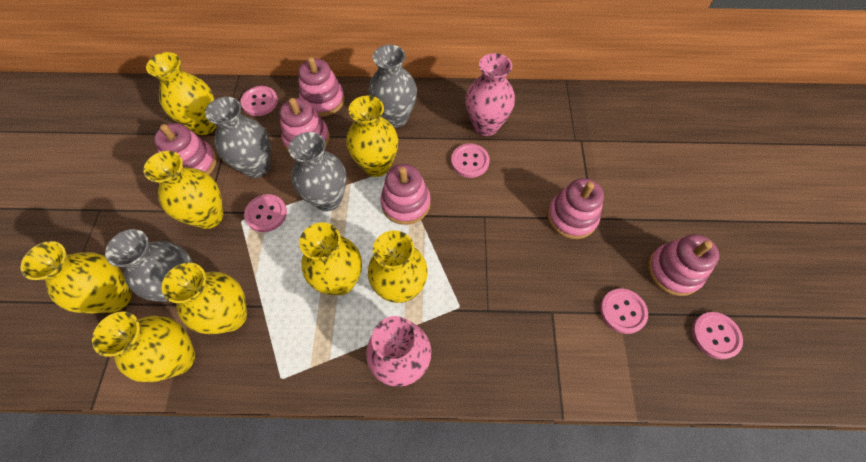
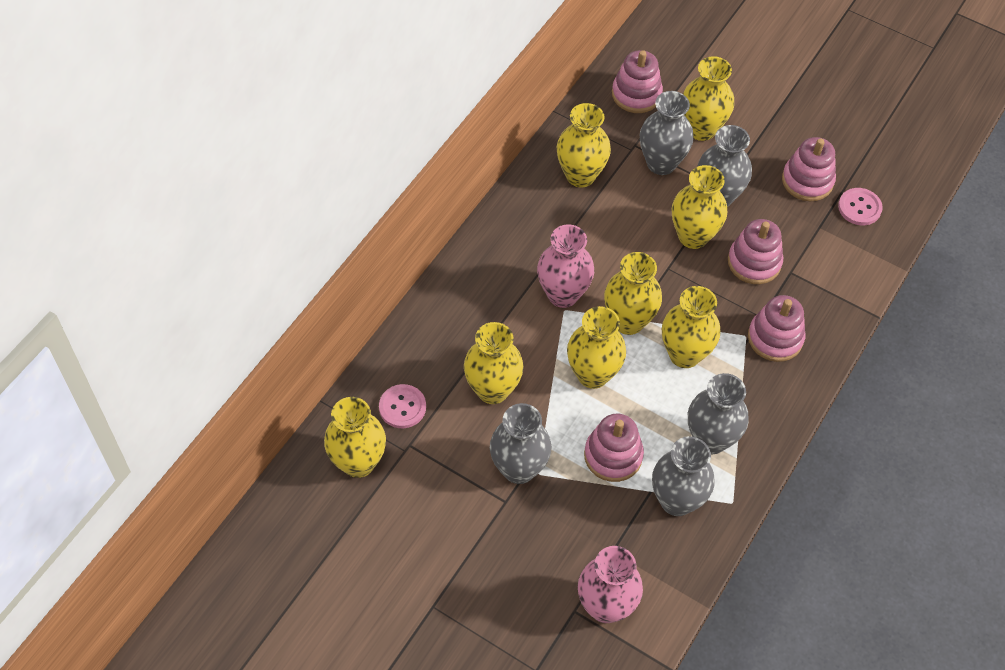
grey vase: [105,229,193,302] [205,97,271,178] [288,132,347,211] [369,45,417,128] = 4 -> [490,403,551,484] [640,91,694,175] [652,436,714,516] [688,373,749,454] [697,125,752,207] = 5
pink button: [241,86,278,116] [244,194,287,232] [451,143,490,178] [600,289,648,334] [692,312,743,359] = 5 -> [379,384,426,428] [838,188,883,225] = 2
pink stacking toy: [154,123,217,175] [280,98,330,152] [298,57,345,117] [380,164,431,225] [547,178,604,239] [648,234,719,296] = 6 -> [584,414,644,482] [612,50,663,113] [728,219,783,284] [748,295,805,362] [782,137,836,201] = 5

